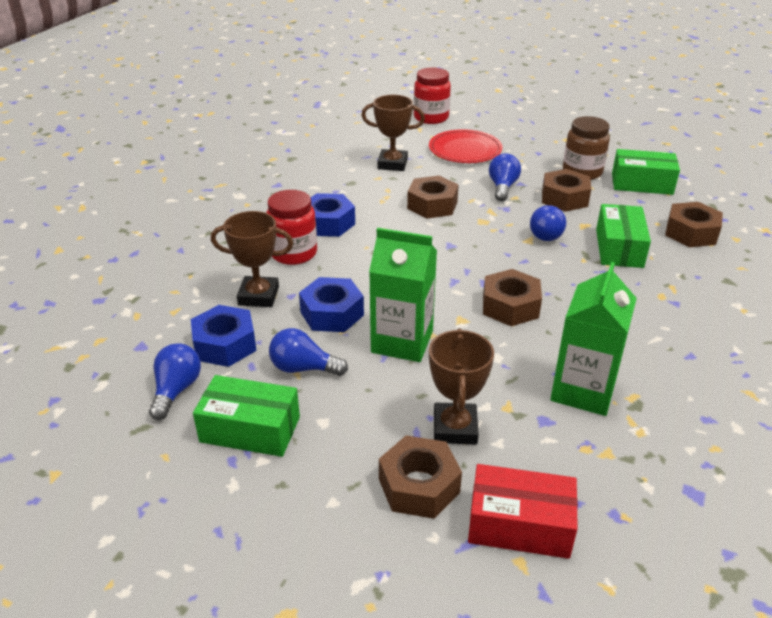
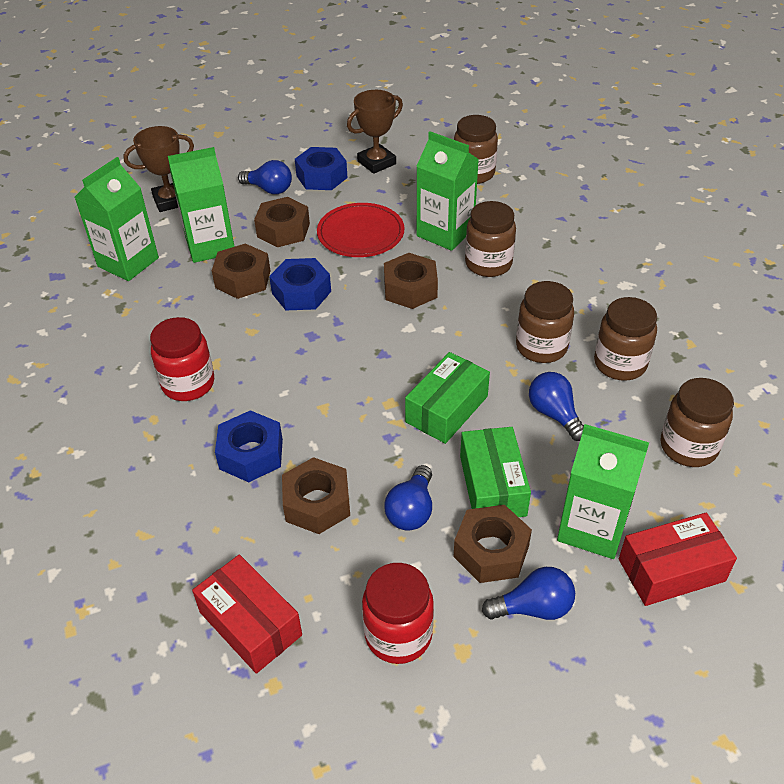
brown jar: [563,116,610,180] = 1 -> [454,115,498,184] [465,201,516,277] [516,281,574,363] [594,297,657,381] [661,378,734,467] = 5
brown trophy: [211,211,293,307] [361,95,425,171] [429,329,494,444] = 3 -> [123,126,194,212] [347,90,403,174] = 2
green box: [193,375,300,457] [596,204,651,268] [612,149,680,195] = 3 -> [405,352,490,444] [460,427,531,517] = 2
green carton: [369,228,437,362] [550,262,637,416] = 2 -> [75,157,159,281] [168,147,235,263] [416,131,479,251] [557,424,649,559] = 4
red box: [468,464,578,559] = 1 -> [192,554,302,674] [619,513,737,606] = 2

